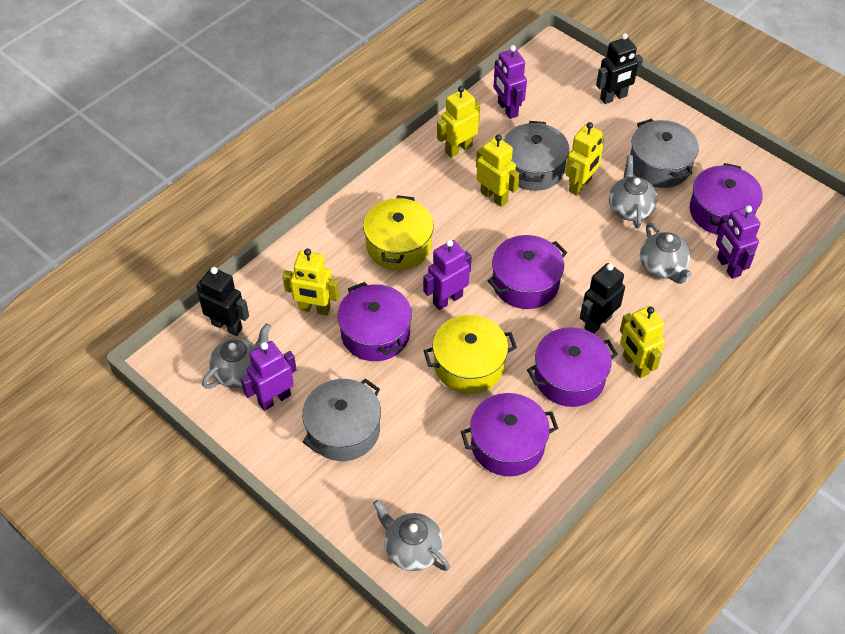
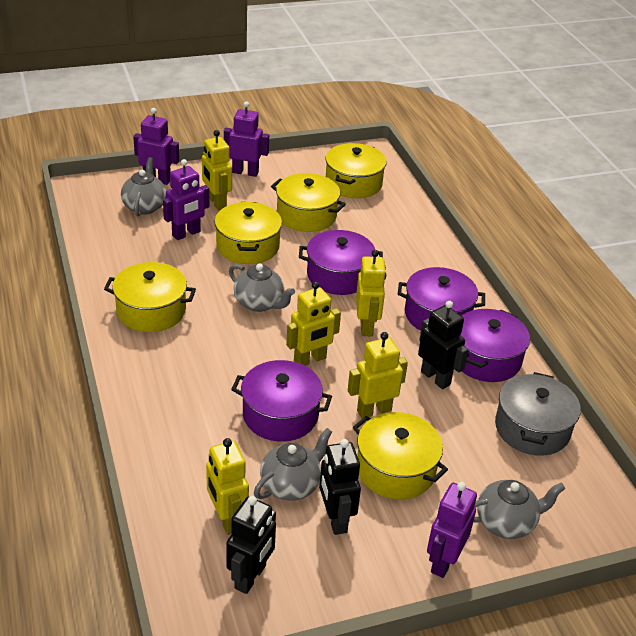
grey pot: [302,378,381,461] [503,121,569,191] [630,119,699,188] = 3 -> [495,372,581,456] = 1
purple pot: [337,282,412,361] [461,393,558,476] [488,235,567,309] [527,327,618,407] [689,163,763,235] = 5 -> [231,360,332,441] [299,230,383,295] [398,267,485,331] [460,309,530,382] = 4
yellow pot: [363,195,434,270] [424,315,517,394] = 2 -> [104,262,196,332] [215,202,282,264] [271,173,346,232] [325,143,387,198] [353,412,448,500] = 5

